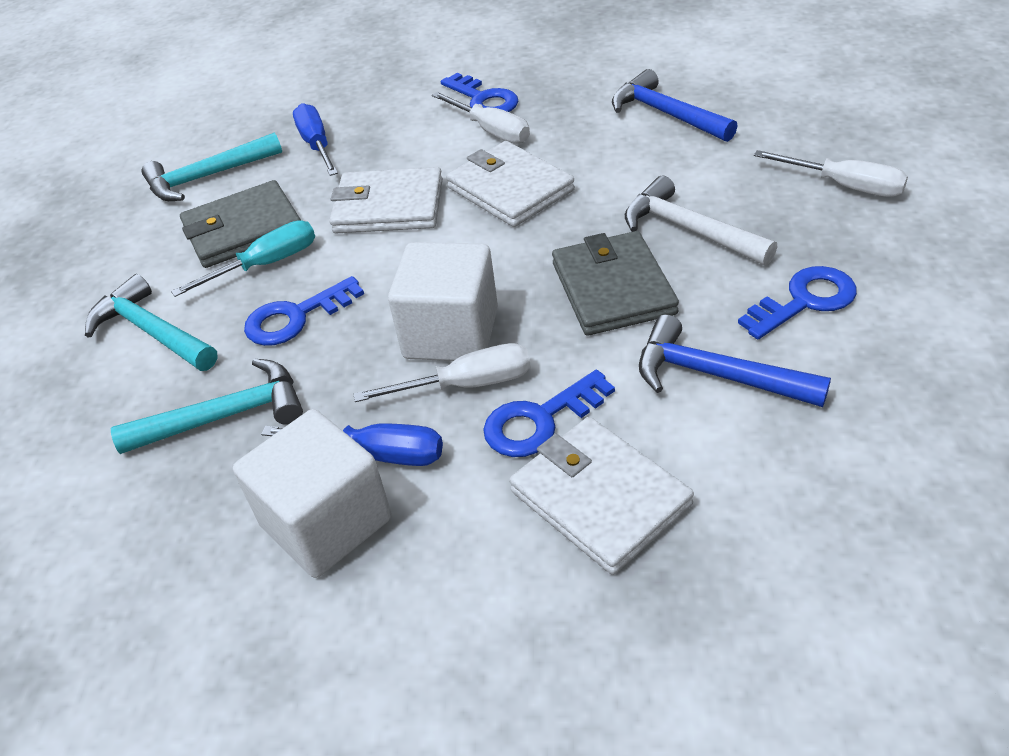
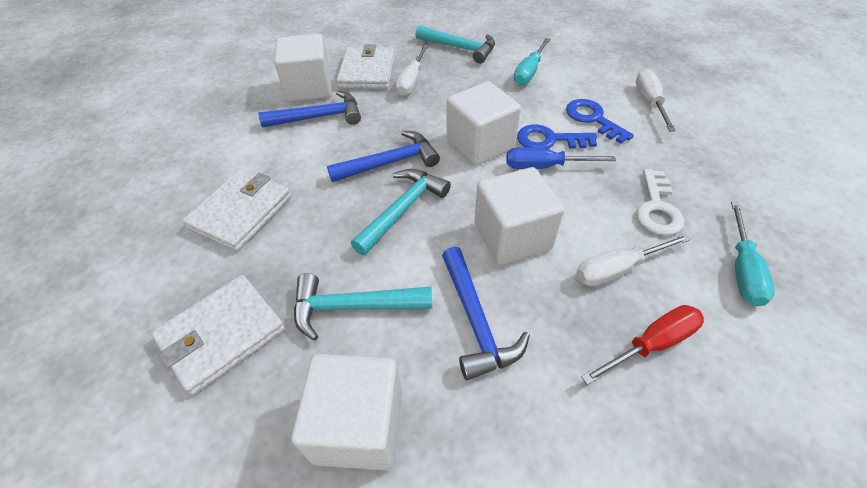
blue hammer: [612,69,738,142] [639,314,831,407] = 2 -> [259,91,361,128] [327,131,440,182] [442,247,530,380] = 3
blue key: [244,276,364,346] [441,73,518,112] [483,370,615,457] [738,266,857,339] = 4 -> [517,124,597,149] [566,99,634,144] = 2
blue screwdriver: [261,424,443,466] [293,103,338,176] = 2 -> [506,147,616,169] = 1
grey wallet: [180,180,301,268] [552,231,679,336] = 2 -> none = 0
red screwdriver: none = 0 -> [581,305,704,385] = 1
turquoise screwdriver: [171,220,315,297] = 1 -> [514,38,550,85] [731,202,775,306] = 2
white cube: [233,409,391,578] [388,242,498,361] = 2 -> [274,34,332,102] [291,354,402,471] [447,81,521,166] [475,167,564,265] = 4
white hammer: [625,176,777,265] = 1 -> none = 0
white key: none = 0 -> [636,169,684,236] = 1

